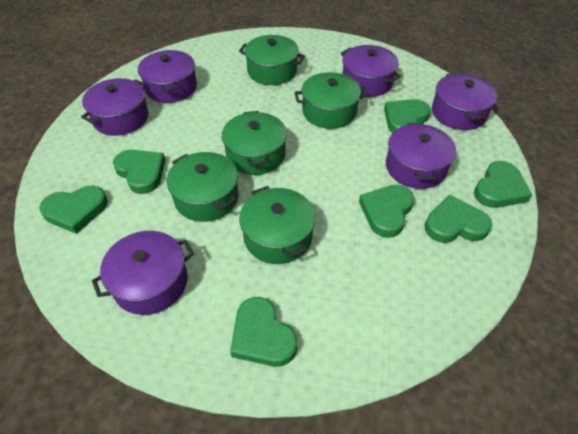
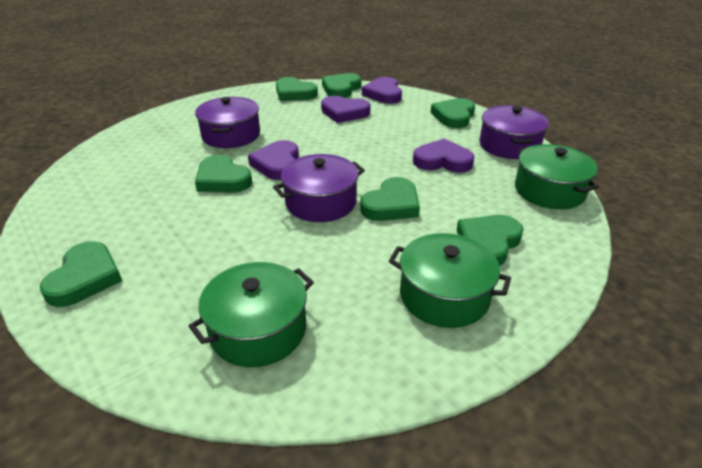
green pot: [167,152,239,222] [222,111,287,175] [239,35,305,85] [239,186,315,264] [294,72,368,129] = 5 -> [188,262,314,367] [389,233,511,328] [515,144,599,209] = 3
purple heart: none = 0 -> [248,140,299,180] [321,96,371,123] [362,77,402,104] [413,138,475,173] = 4
purple pot: [81,78,149,136] [92,231,194,315] [138,50,197,103] [341,45,401,97] [386,123,456,189] [432,73,497,130] = 6 -> [195,97,260,148] [273,154,365,222] [479,105,549,159] = 3

